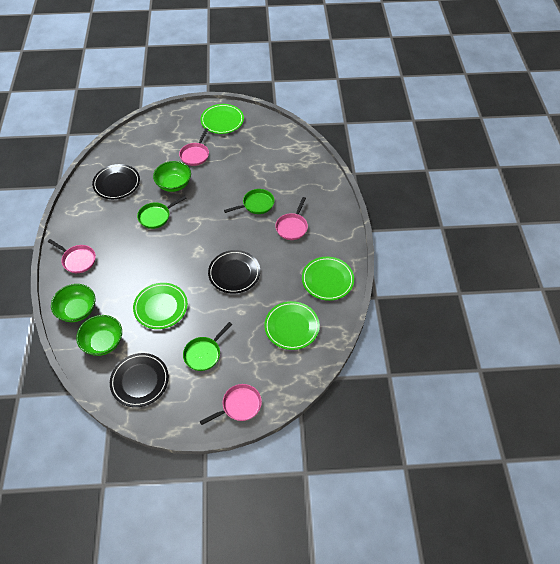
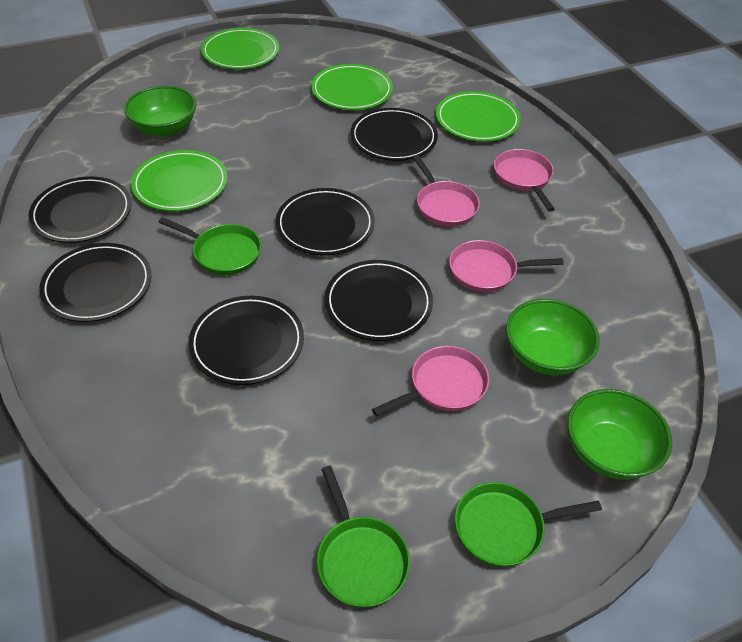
black plate: [92,164,140,199] [110,353,169,407] [208,250,260,294] = 3 -> [29,176,131,243] [39,243,152,322] [188,296,304,385] [276,188,375,255] [325,260,433,341] [350,108,438,161] = 6

